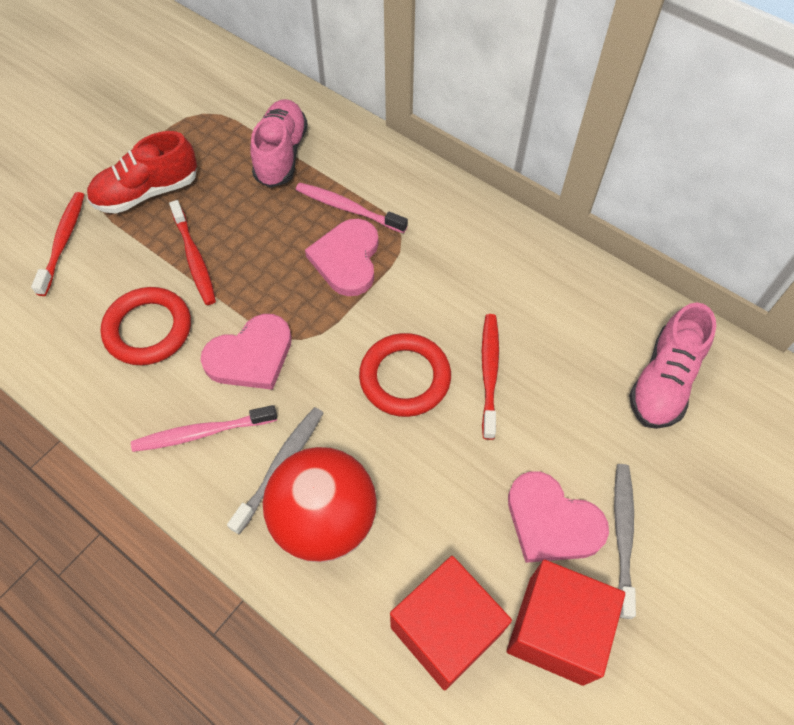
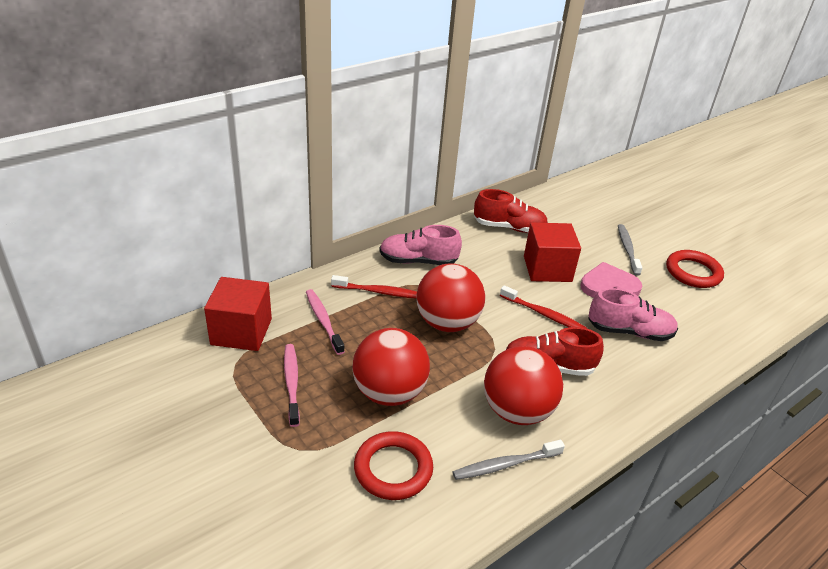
pink heart: [201,314,292,390] [305,219,379,296] [508,471,609,563] = 3 -> [580,262,642,298] = 1
red ball: [263,447,377,563] = 1 -> [352,328,430,406] [417,263,485,332] [484,346,563,425] = 3
red shoe: [87,131,197,213] = 1 -> [474,189,548,233] [505,327,604,376] = 2
red toothbrush: [31,192,85,296] [169,200,216,305] [482,314,499,440] = 3 -> [331,275,417,299] [500,285,587,329] = 2

